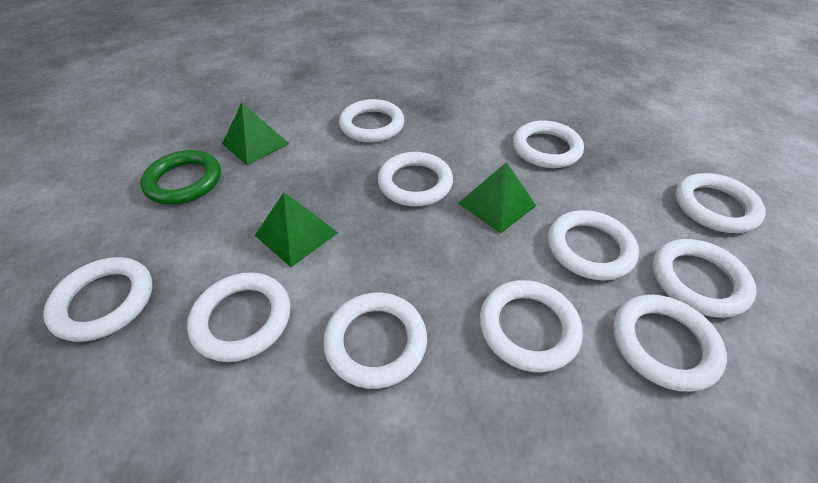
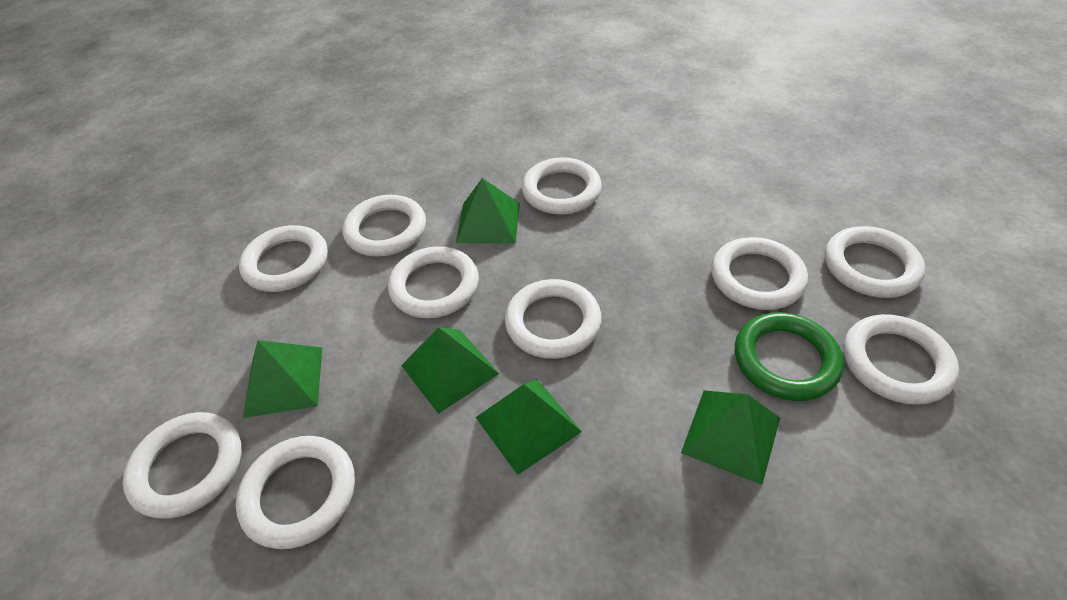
green pyramid: [222,103,289,166] [255,192,338,267] [458,162,536,234] = 3 -> [243,340,322,418] [401,327,499,414] [456,178,520,244] [476,379,582,475] [681,390,780,485] = 5
white ring: [43,257,153,342] [187,272,291,362] [324,293,427,389] [339,99,404,142] [378,152,453,207] [480,280,583,373] [513,120,584,168] [548,210,639,281] [613,294,727,392] [653,239,757,318] [676,173,766,233] = 11 -> [123,412,242,519] [236,436,355,549] [239,225,328,292] [342,195,426,257] [388,246,479,318] [505,279,602,359] [522,157,602,215] [711,237,808,310] [825,226,925,298] [844,314,959,405] = 10

